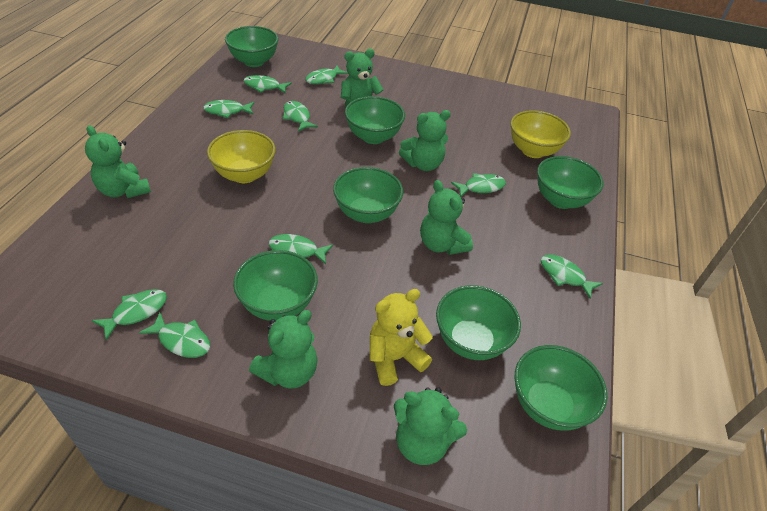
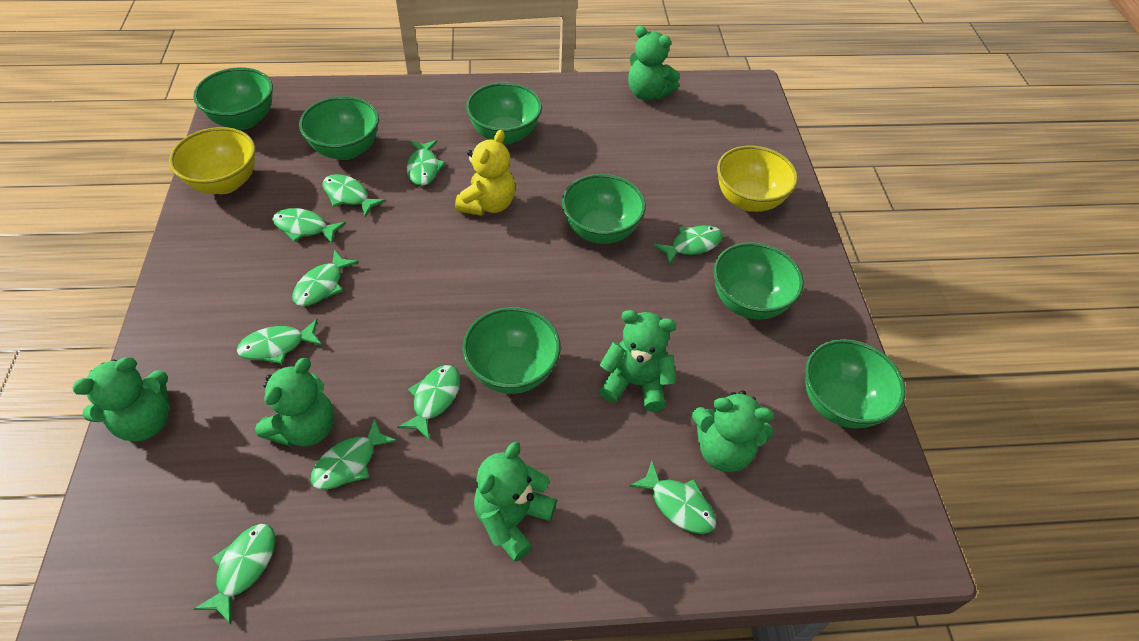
green fish: [92,289,167,340] [139,312,210,358] [203,100,254,118] [244,75,292,94] [268,234,333,264] [283,101,318,132] [305,65,348,84] [451,173,506,197] [541,254,603,299] = 9 -> [194,524,275,624] [237,319,322,364] [272,208,346,244] [292,250,359,306] [310,418,398,490] [322,174,386,217] [397,365,460,440] [407,140,446,186] [629,461,716,534] [654,225,723,265] = 10

